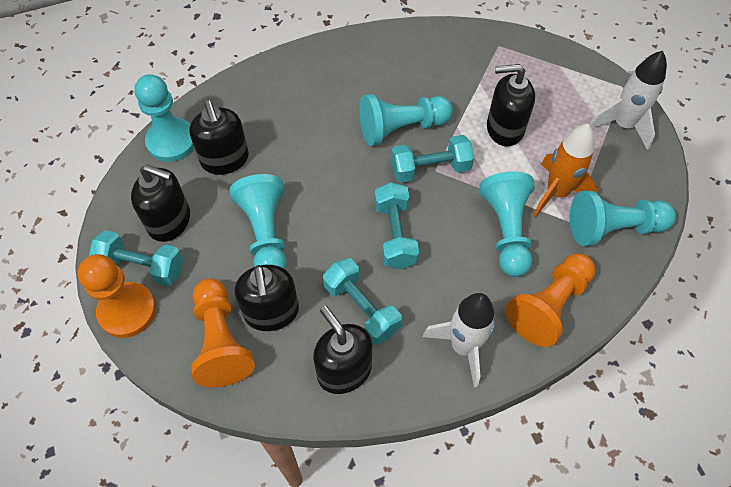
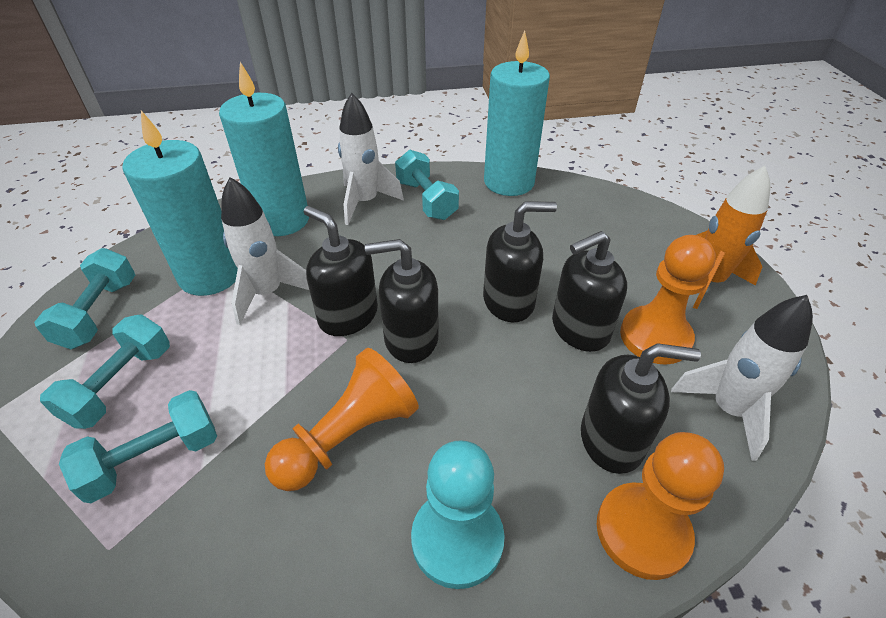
turquoise candle: none = 0 -> [122,111,238,296] [219,62,309,236] [484,30,550,196] = 3
turquoise pawn: [134,74,194,162] [229,174,287,269] [359,94,453,146] [479,171,535,277] [570,191,676,246] = 5 -> [411,440,505,589] = 1
white rocket: [423,293,495,387] [589,51,667,150] = 2 -> [221,177,309,325] [338,93,404,225] [671,295,813,461] = 3

